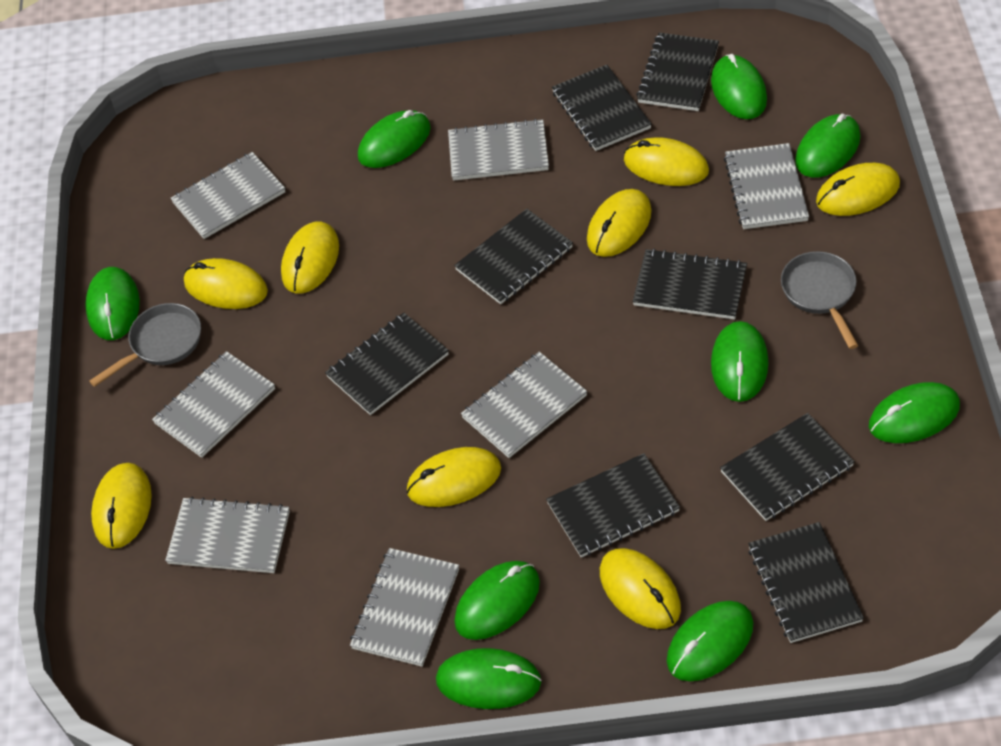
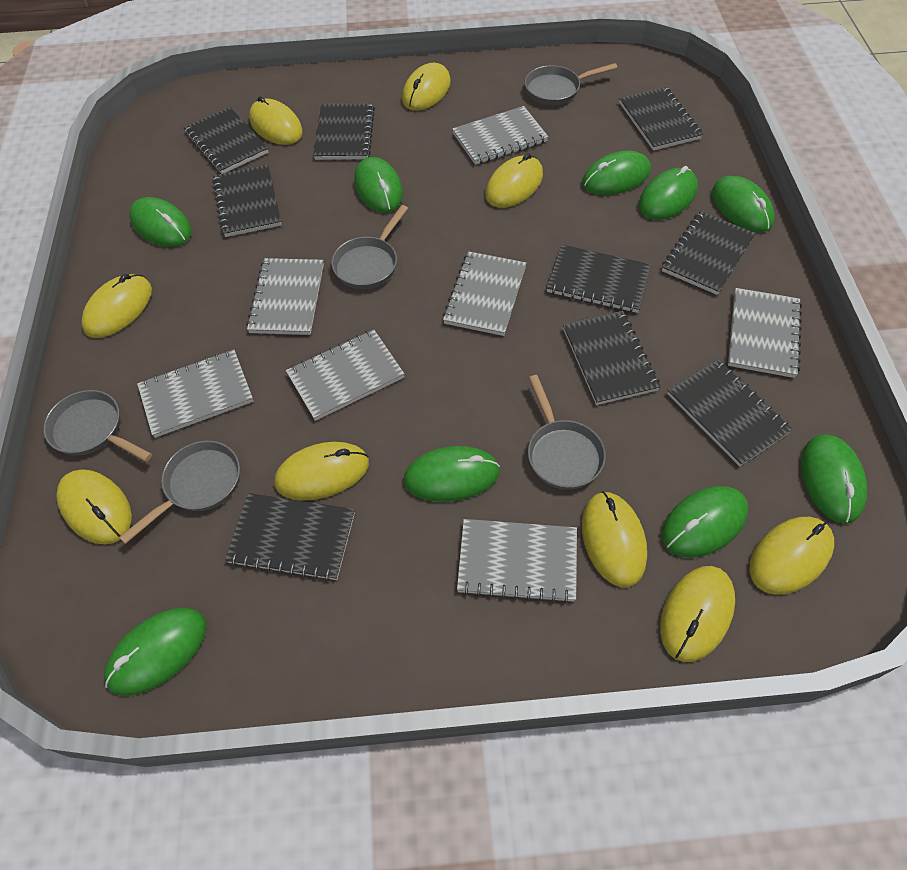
black notebook: [325,313,449,415] [454,209,573,304] [546,453,680,558] [552,65,652,151] [633,248,747,320] [636,33,719,111] [720,413,855,521] [748,522,864,643] = 8 -> [184,107,269,174] [212,165,281,237] [225,493,355,581] [313,103,375,160] [547,245,652,313] [563,311,661,405] [619,86,703,151] [662,211,756,295] [667,359,793,467] = 9
grey pan: [89,303,201,387] [781,251,858,349] = 2 -> [43,390,152,462] [119,441,240,544] [331,205,408,289] [525,63,617,105] [528,375,606,490] = 5
yellow mouse: [91,463,152,549] [184,258,268,309] [281,222,339,293] [406,447,501,507] [587,189,652,257] [600,548,681,629] [624,137,709,186] [816,163,900,216] = 8 -> [56,469,132,544] [81,274,152,338] [249,96,303,145] [275,442,369,500] [402,63,451,111] [485,153,543,208] [582,491,647,587] [660,566,735,662] [749,517,834,595] = 9

